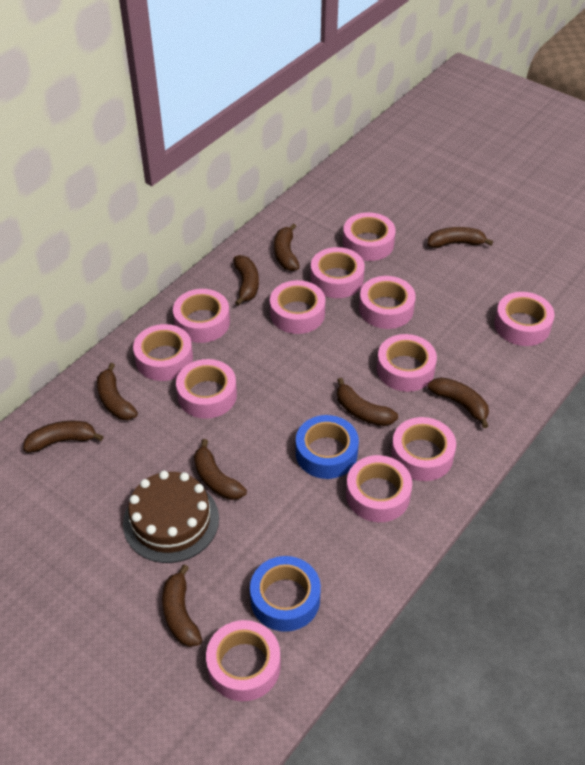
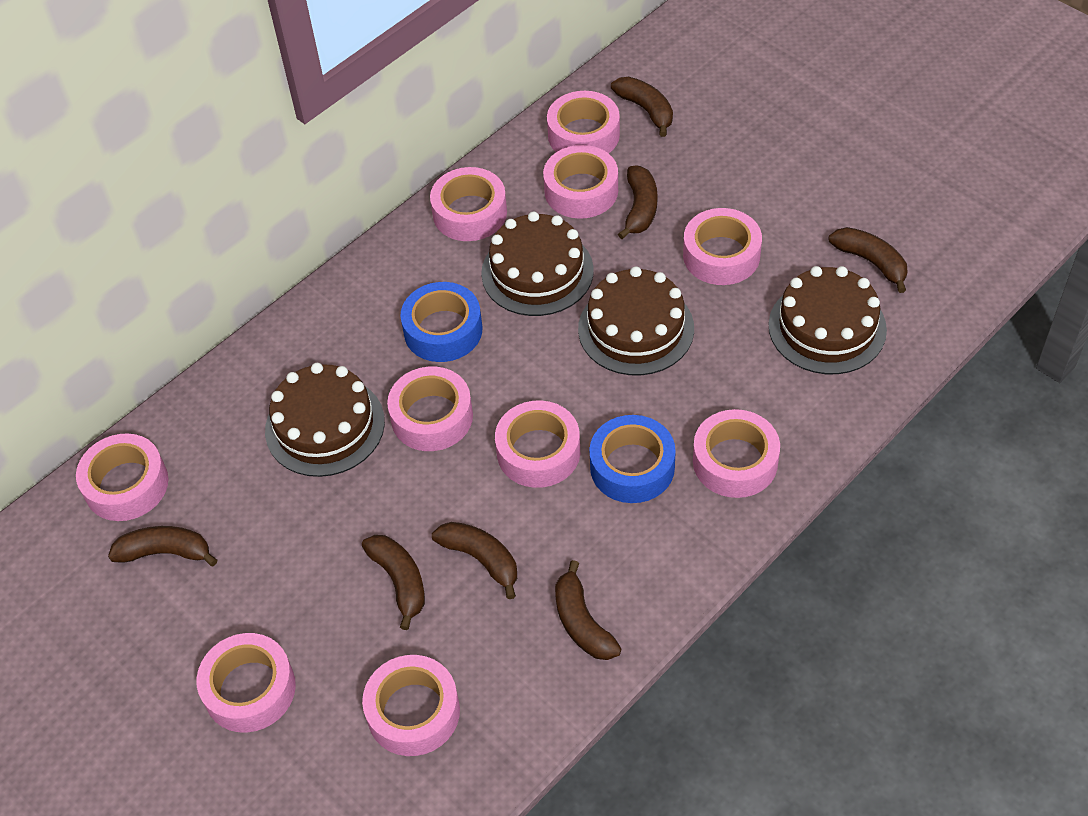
brown banana: [23,421,104,453] [97,363,138,420] [162,565,202,647] [194,439,247,500] [233,255,259,306] [274,223,300,271] [337,378,398,426] [427,377,489,428] [428,227,493,248] = 9 -> [108,526,217,566] [362,535,425,630] [432,522,517,599] [555,560,621,660] [611,77,673,137] [618,166,657,239] [829,227,907,293] = 7
brown cake: [123,470,219,563] = 1 -> [265,363,385,477] [481,211,594,316] [578,266,694,375] [768,266,887,374] = 4
pink tape: [133,324,193,381] [173,289,230,343] [176,359,237,419] [206,620,281,701] [270,280,325,334] [310,247,365,298] [343,212,396,261] [346,455,412,522] [359,276,416,329] [377,334,437,392] [391,417,456,481] [494,292,555,346] = 12 -> [76,433,168,521] [196,633,296,733] [362,655,460,756] [387,367,473,451] [430,167,507,241] [495,400,580,488] [543,145,618,219] [547,91,620,153] [683,208,762,285] [693,409,780,498] = 10

